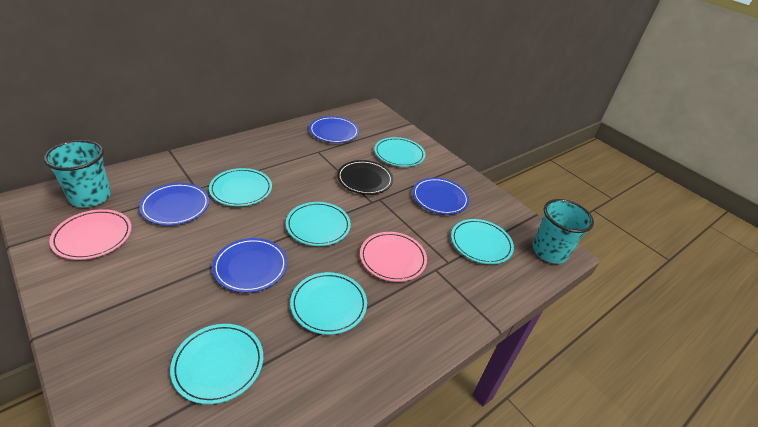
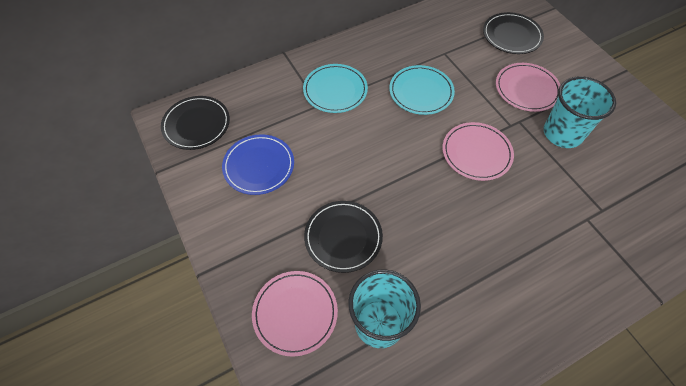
black plate: [337,160,393,195] = 1 -> [161,96,230,150] [304,201,383,273] [483,12,544,54] = 3
blue plate: [139,183,209,225] [212,238,287,293] [309,116,359,143] [413,178,469,215] = 4 -> [222,134,294,195] = 1
pink plate: [49,209,132,260] [360,232,427,282] = 2 -> [252,271,338,357] [443,122,514,181] [496,63,560,112] = 3
turquoise plate: [170,324,263,404] [209,168,272,206] [286,202,351,246] [290,272,367,335] [374,137,425,167] [451,219,514,264] = 6 -> [303,64,368,113] [389,65,455,115] = 2

